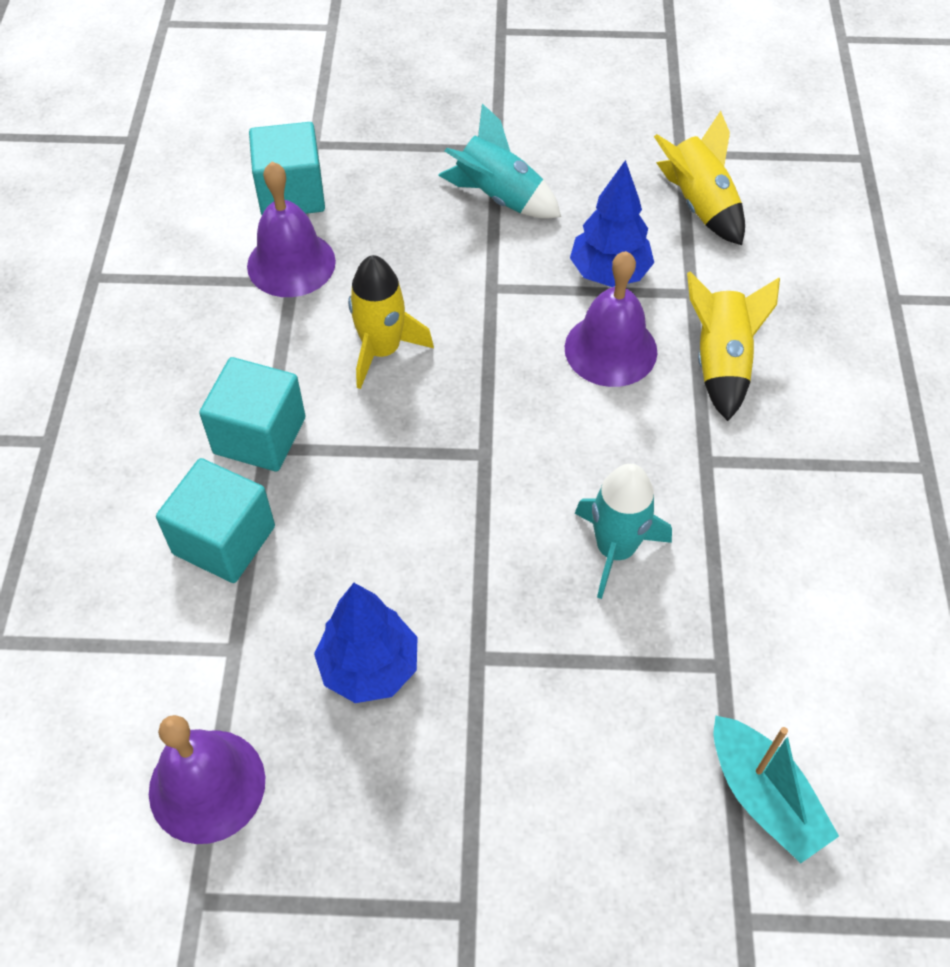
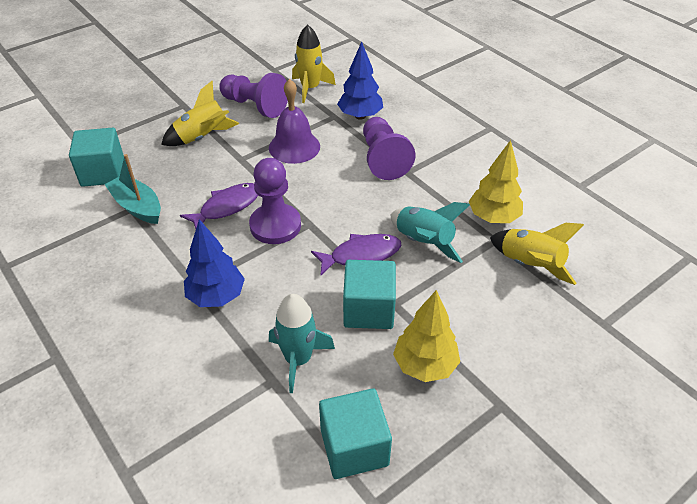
purple bell: [149,715,265,844] [247,162,336,297] [565,251,658,387] = 3 -> [269,79,320,164] = 1
purple fish: none = 0 -> [180,183,258,229] [311,234,402,275] = 2
purple pawn: none = 0 -> [219,73,288,118] [249,158,301,244] [363,117,415,180] = 3
yellow tree: none = 0 -> [393,290,460,382] [469,140,523,223] = 2

